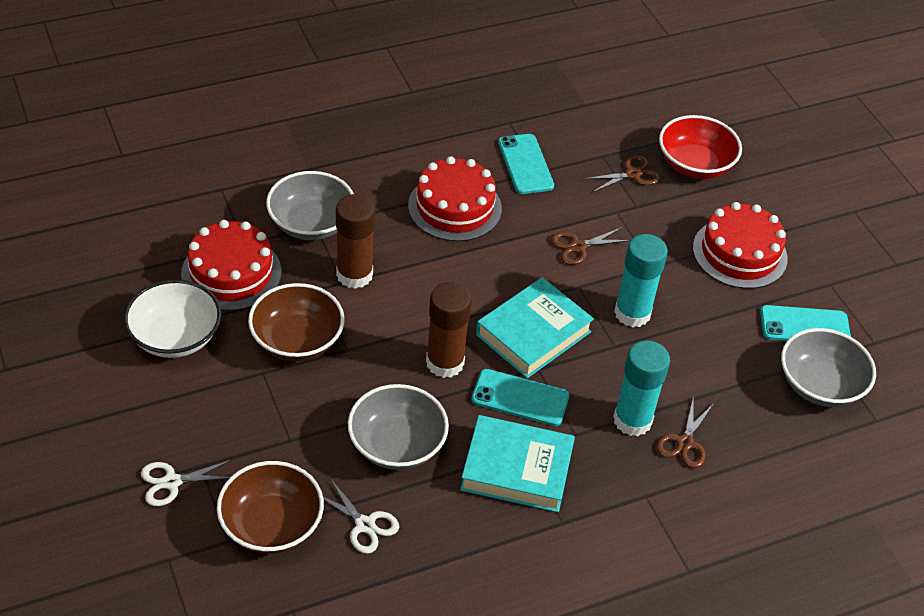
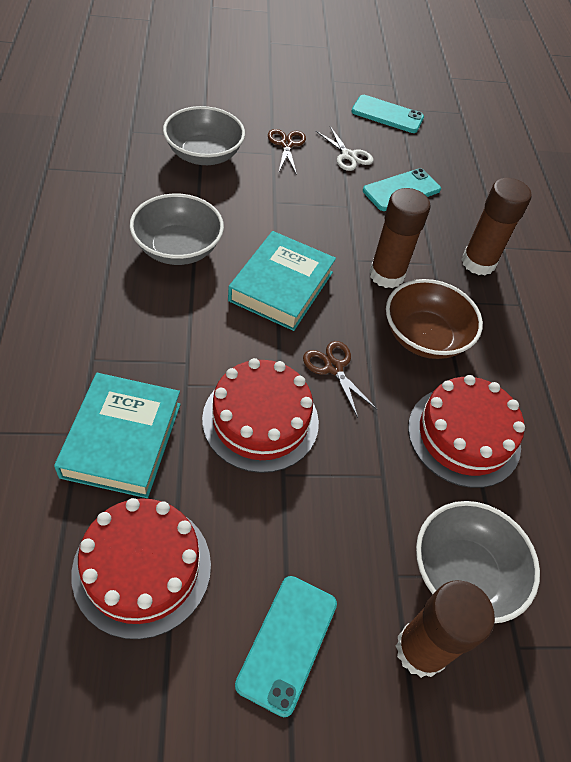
brown bowl: [217,461,324,554] [248,283,345,361] = 2 -> [386,279,483,359] = 1
brown glue stick: [336,194,375,289] [426,282,472,378] = 2 -> [369,188,430,288] [396,580,495,678] [461,178,532,275] = 3
brown scissors: [551,227,631,265] [583,155,660,192] [656,395,715,468] = 3 -> [268,129,306,175] [303,341,377,418] = 2
red bowl: [659,115,742,179] = 1 -> none = 0
turquoise glue stick: [613,341,670,436] [614,234,668,327] = 2 -> none = 0
white bowl: [124,279,221,358] = 1 -> none = 0
white scissors: [141,459,233,506] [323,478,399,554] = 2 -> [316,126,373,171] = 1

